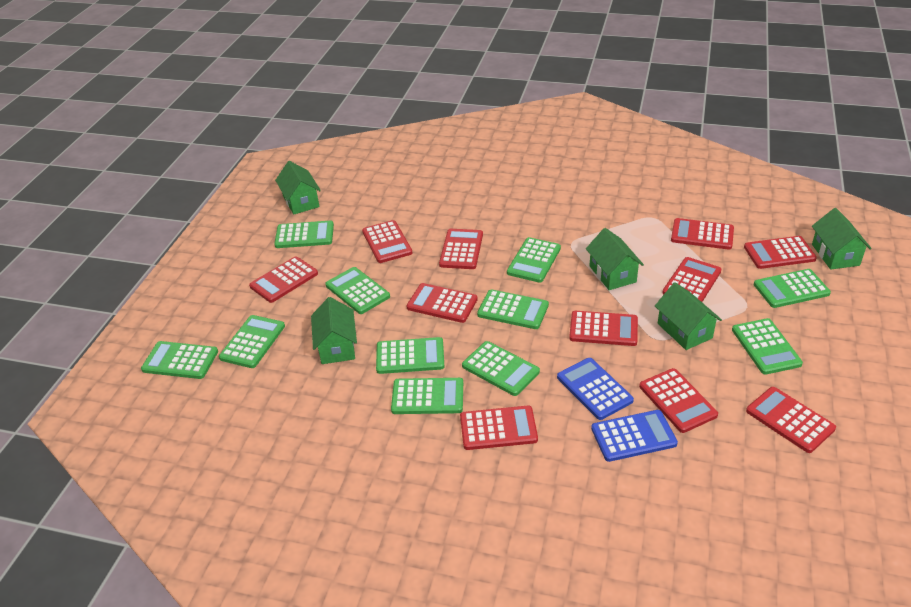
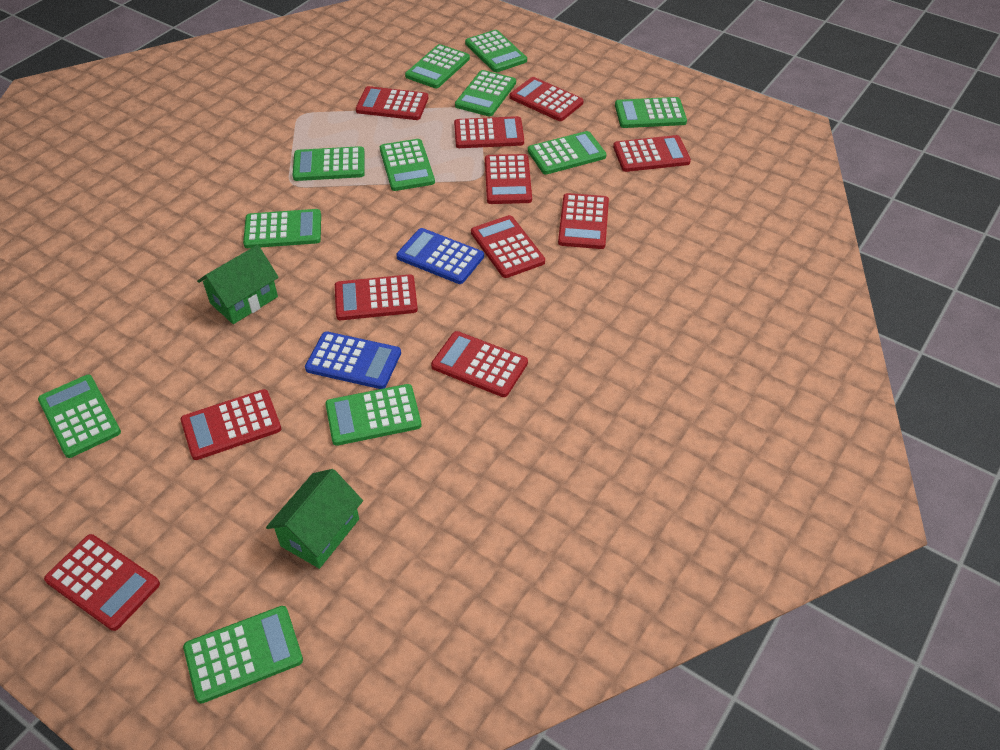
green house: [275,161,321,215] [311,297,357,364] [586,228,644,290] [655,282,722,350] [812,208,872,270] = 5 -> [197,245,279,324] [266,469,363,569] = 2

